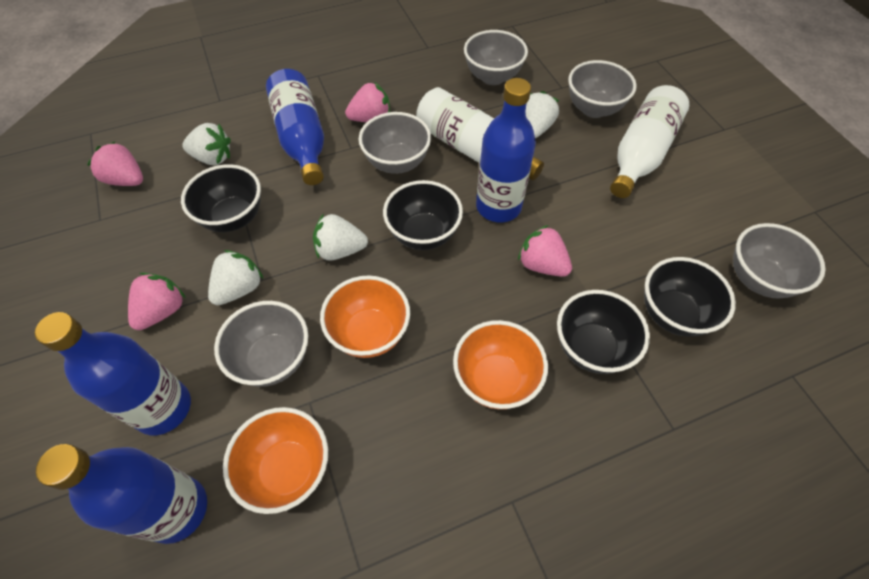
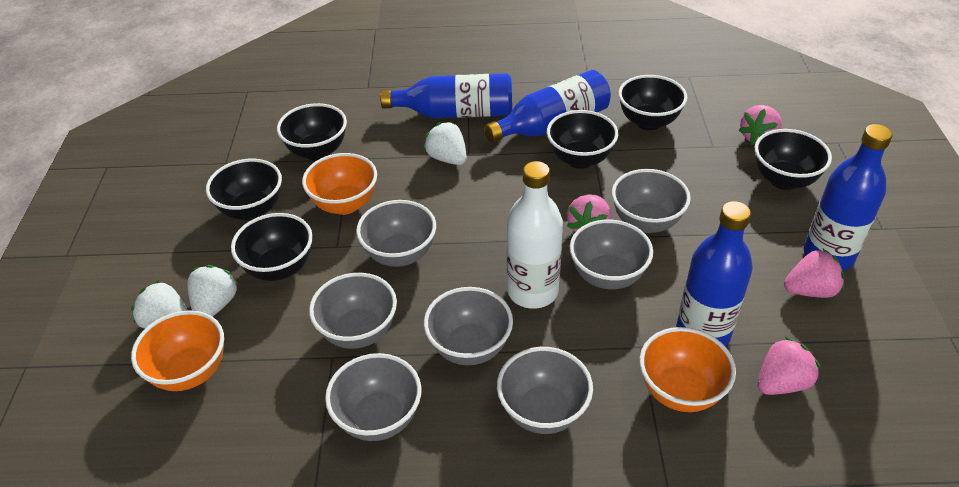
black bowl: [181,164,261,232] [383,180,463,250] [557,290,650,374] [644,257,736,337] = 4 -> [206,159,282,221] [231,213,313,281] [277,103,347,160] [547,110,618,169] [618,75,687,130] [755,129,832,190] = 6
grey bowl: [214,301,308,387] [359,112,431,174] [464,30,528,85] [568,60,637,118] [733,223,826,298] = 5 -> [309,273,397,349] [325,353,421,441] [356,200,436,267] [424,287,513,365] [497,347,593,434] [570,220,653,289] [612,169,691,233] = 7
white bottle: [416,87,544,180] [610,85,689,198] = 2 -> [507,161,563,309] = 1
white strawberry: [182,123,231,165] [208,250,263,305] [313,214,368,261] [526,91,559,138] = 4 -> [131,280,188,329] [187,265,238,316] [424,122,467,165] = 3

